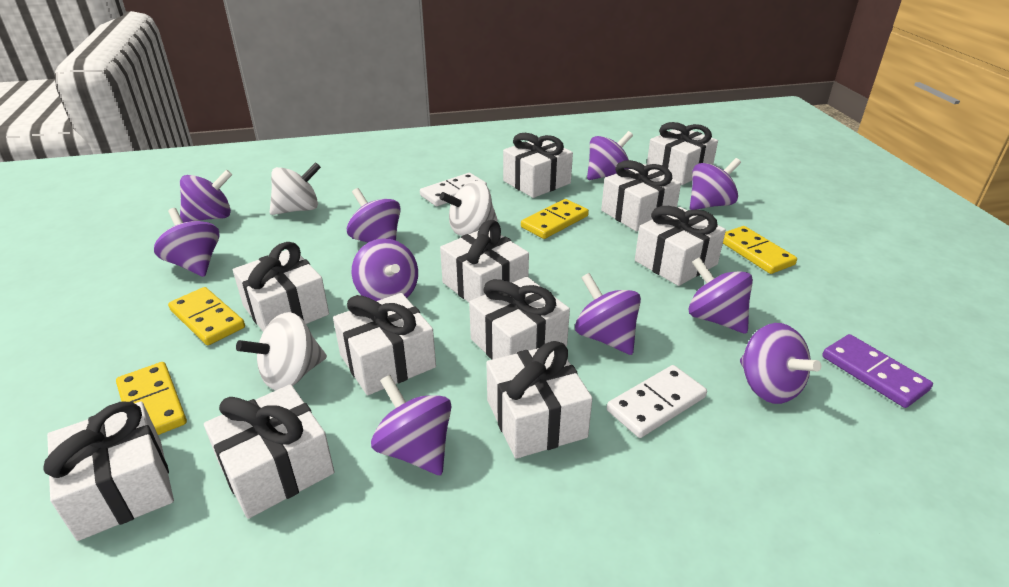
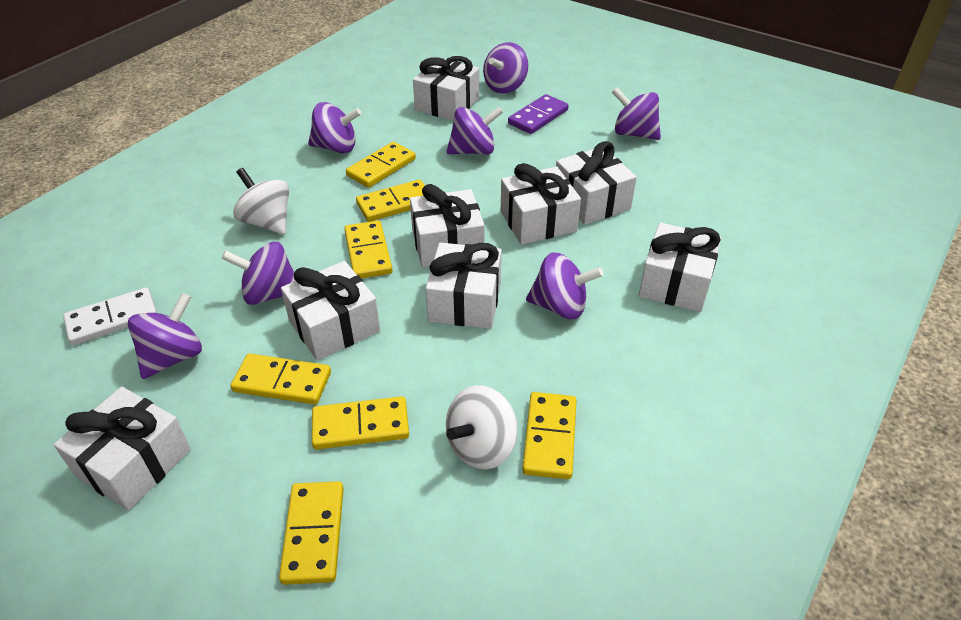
purple spinning top: [154,208,220,277] [180,170,232,223] [347,188,401,243] [352,238,418,301] [371,375,451,475] [575,273,641,355] [587,131,633,180] [688,257,753,334] [690,158,741,210] [740,323,821,404] = 10 -> [128,293,202,379] [221,242,295,305] [308,102,361,153] [447,107,503,155] [483,42,528,93] [526,252,603,319] [612,87,661,140] = 7
white domino: [420,173,487,206] [607,365,707,438] = 2 -> [63,287,157,345] = 1
white gift: [43,401,174,541] [204,384,334,519] [233,242,329,332] [333,293,436,395] [440,220,529,302] [469,277,570,360] [487,341,592,459] [503,133,573,198] [601,160,681,231] [635,206,726,286] [647,122,718,185] = 11 -> [54,387,191,511] [281,261,380,360] [410,184,485,267] [413,56,479,121] [426,243,502,329] [501,163,581,245] [556,141,637,225] [639,223,721,312] = 8
white spinning top: [236,312,327,391] [270,162,321,215] [439,180,498,236] = 3 -> [233,168,289,235] [446,385,518,469] = 2
yellow domino: [116,362,187,435] [168,287,245,345] [521,199,589,239] [723,226,797,274] = 4 -> [231,353,331,405] [279,481,344,585] [312,396,409,450] [344,221,392,279] [346,142,416,188] [356,180,425,222] [522,392,576,479] = 7

